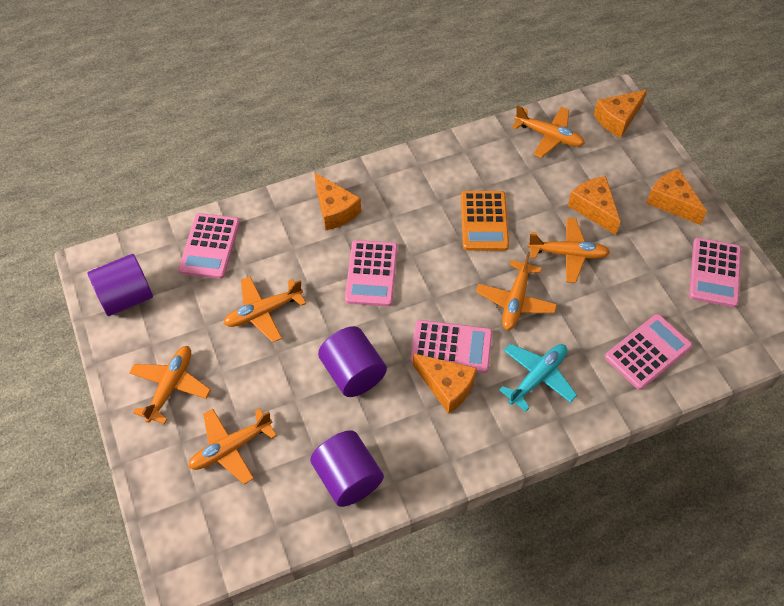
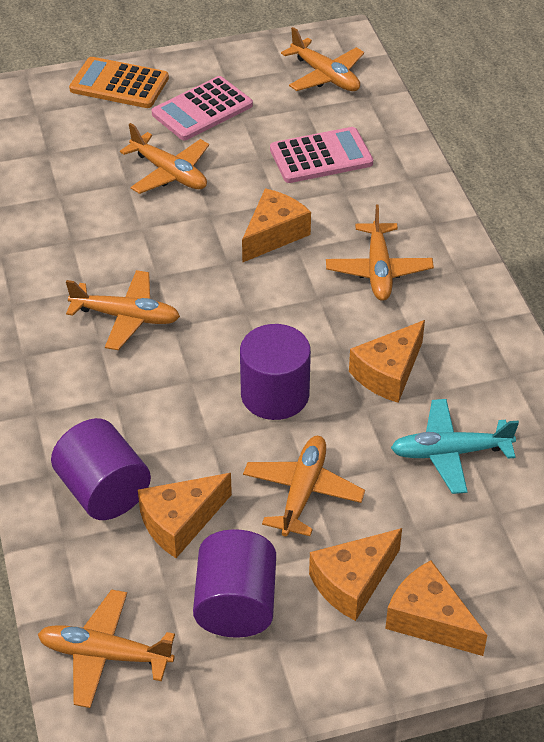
pink calculator: [178,213,240,279] [345,240,398,307] [410,320,492,373] [605,314,692,390] [689,238,741,307] = 5 -> [152,76,253,140] [270,127,373,183] = 2

